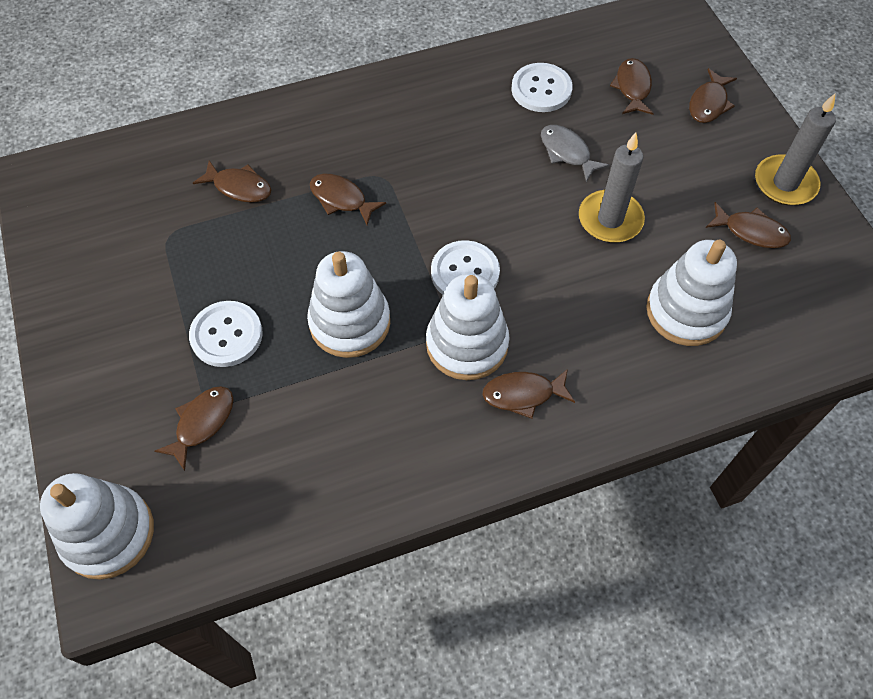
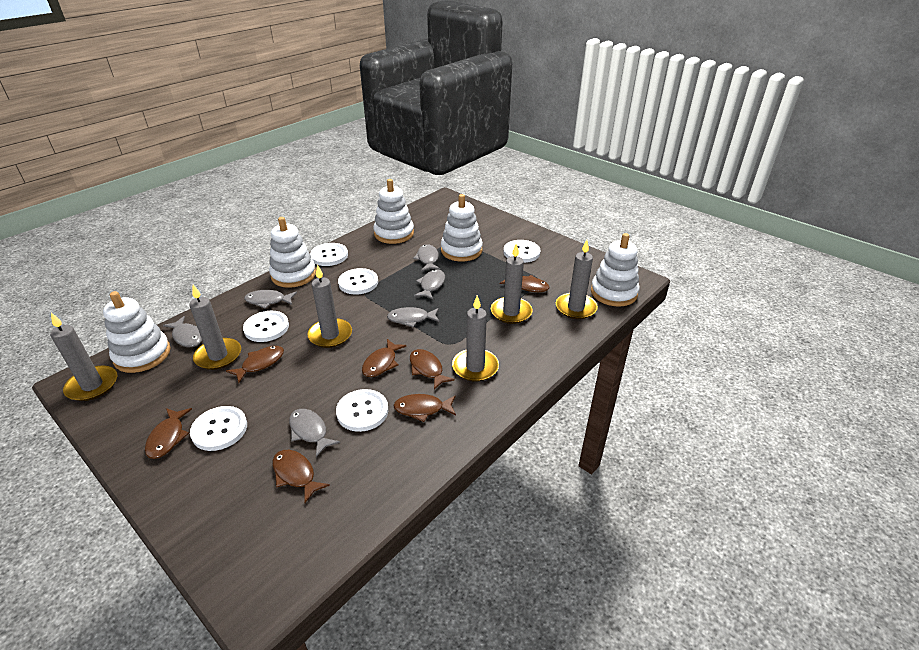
grey candle: [579,133,645,243] [755,94,836,205] = 2 -> [50,313,118,401] [189,285,241,370] [307,264,352,348] [452,295,499,382] [491,244,533,324] [556,240,598,319] = 6
grey fish: [541,125,609,182] = 1 -> [163,316,202,347] [244,290,297,309] [289,409,340,457] [387,307,440,327] [413,244,440,271] [414,269,445,300] = 6
white button: [189,301,263,367] [431,240,500,295] [511,63,573,112] = 3 -> [190,406,247,451] [243,311,289,342] [310,243,348,266] [336,389,388,432] [338,268,378,295] [504,240,540,263] = 6
white stacking toy: [40,473,154,580] [307,251,390,358] [426,274,510,380] [646,240,737,346] = 4 -> [103,291,170,373] [269,217,316,288] [373,179,414,244] [441,194,483,262] [591,233,640,306] = 5

